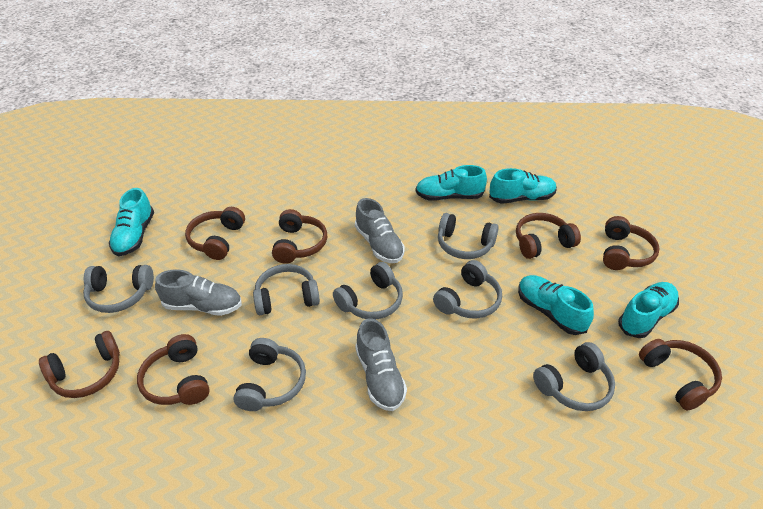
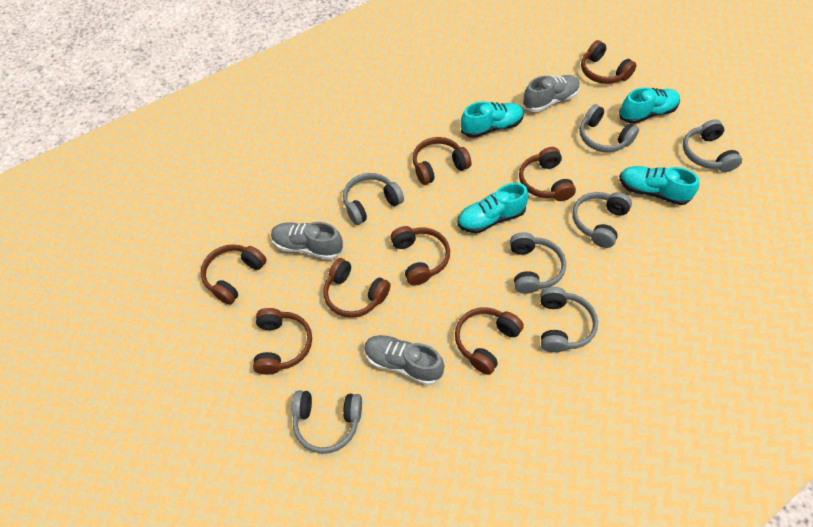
brown headphones: [39,331,120,398] [137,334,210,405] [185,207,245,260] [272,209,327,264] [516,213,581,259] [603,216,660,270] [639,339,722,411] = 7 -> [201,244,267,305] [253,308,312,375] [323,258,390,318] [390,226,450,286] [413,137,471,185] [455,307,524,375] [519,147,576,201] [581,40,637,84] = 8
turquoise shoe: [109,188,154,256] [415,165,487,201] [489,168,557,204] [518,275,594,335] [618,282,679,338] = 5 -> [458,183,529,234] [461,101,524,138] [619,87,680,124] [619,166,699,205] = 4

